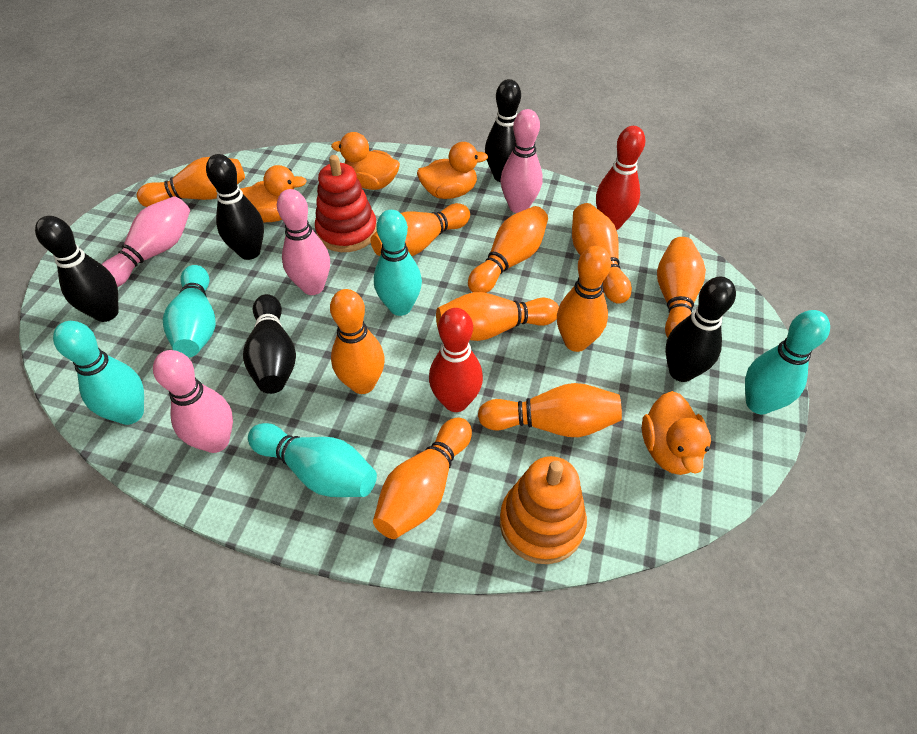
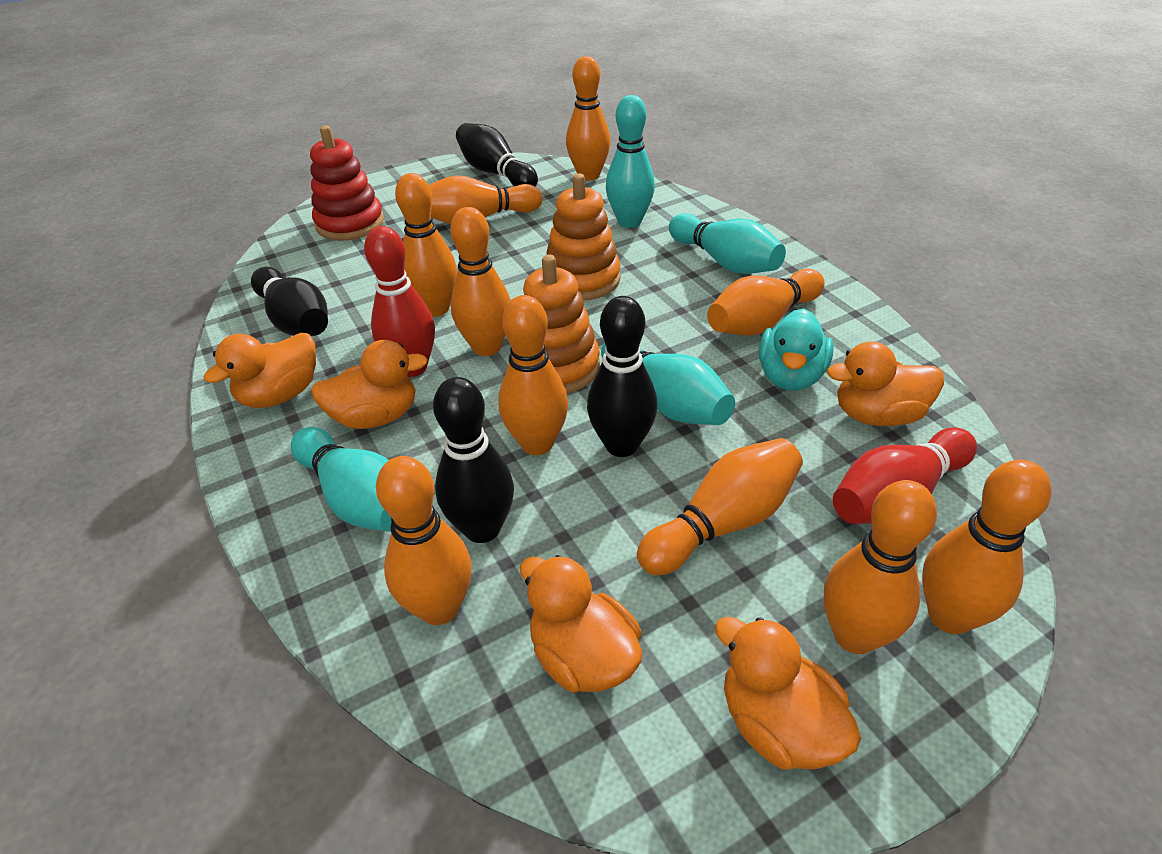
black bowling pin: [35,216,119,322] [206,154,264,260] [243,294,296,394] [485,79,521,182] [665,277,736,382] = 5 -> [251,267,328,336] [433,377,514,543] [456,123,538,187] [587,296,657,457] = 4
orange duck: [241,165,307,222] [331,132,400,190] [417,142,488,199] [642,391,711,475] = 4 -> [204,333,316,408] [311,340,428,429] [520,555,642,693] [715,617,861,770] [827,341,944,426] = 5
orange stacking toy: [500,456,587,564] = 1 -> [523,255,600,393] [546,173,621,300] = 2
pink bowling pin: [102,196,190,287] [153,350,233,453] [277,189,330,295] [501,109,543,213] = 4 -> none = 0
turquoise bowling pin: [53,321,144,425] [163,265,216,357] [248,423,377,497] [374,210,422,316] [745,310,830,414] = 5 -> [291,427,391,532] [601,343,735,425] [606,95,655,228] [669,213,786,274] = 4
turquoise duck: none = 0 -> [759,309,833,391] = 1

